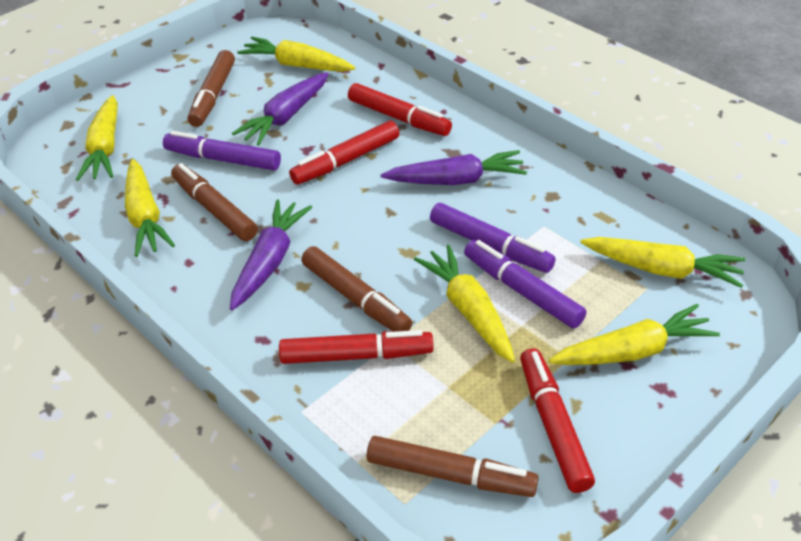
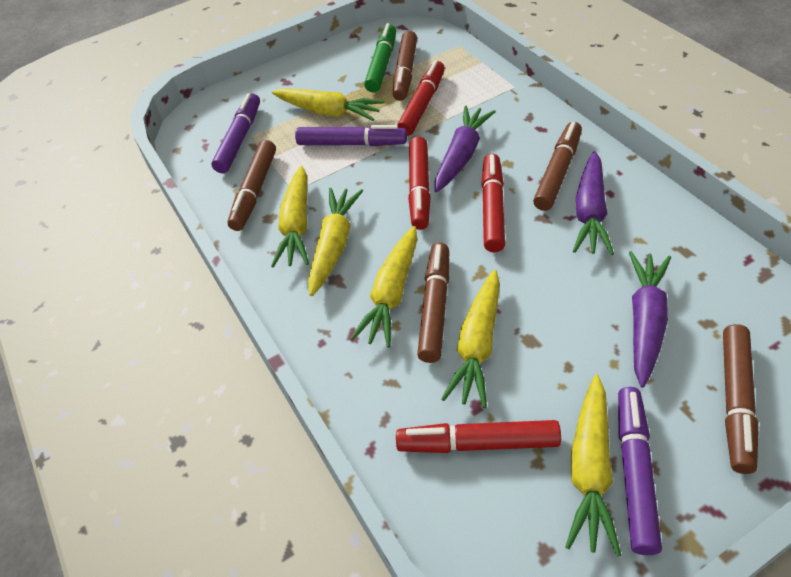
brown marker: [171,163,258,241] [188,50,235,127] [301,246,412,332] [367,436,539,497] = 4 -> [227,140,276,231] [393,31,417,101] [417,242,449,363] [533,122,582,211] [723,324,758,474] = 5
green marker: none = 0 -> [364,23,396,92] = 1

